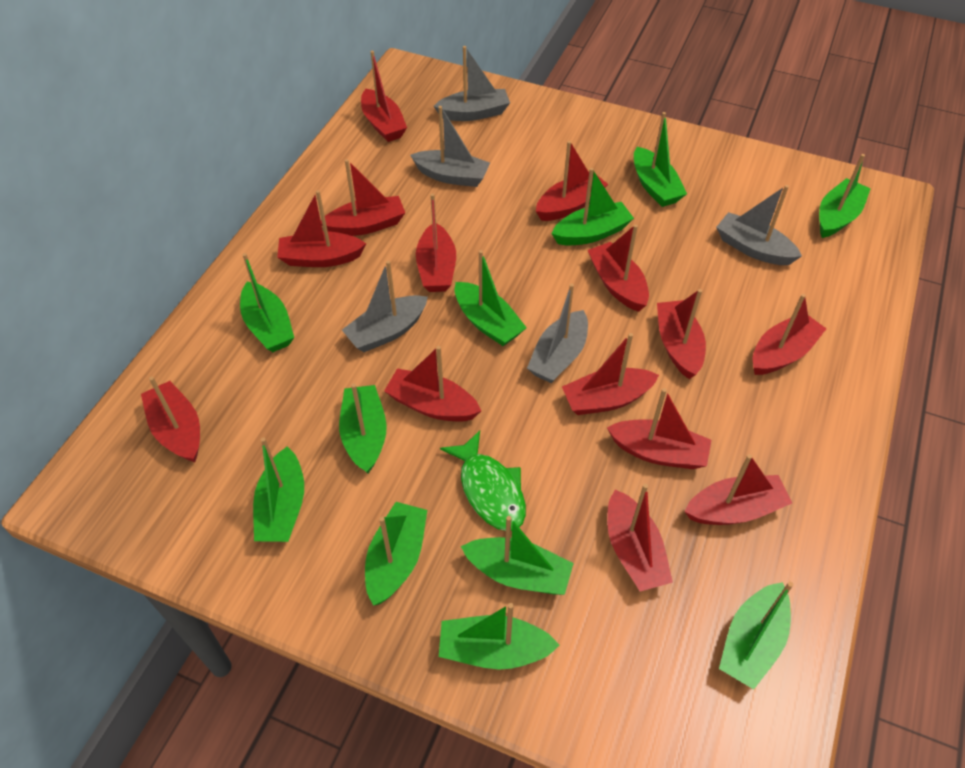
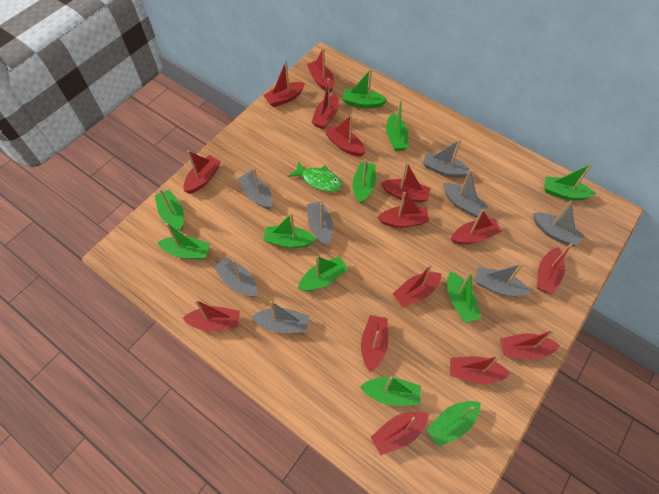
grey boat: [342,261,428,352] [410,106,490,187] [434,46,510,121] [527,283,588,383] [716,185,802,265] = 5 -> [214,257,257,297] [237,168,273,210] [252,301,309,333] [307,201,333,246] [423,139,471,178] [443,170,488,217] [475,263,531,296] [533,201,584,246] = 8
red boat: [141,376,200,462] [277,190,366,267] [321,159,405,236] [361,51,407,142] [384,346,481,422] [416,193,456,292] [536,141,608,221] [562,333,659,415] [587,224,649,312] [607,388,711,469] [607,484,673,592] [657,289,706,379] [684,454,792,525] [753,294,826,375] = 14 -> [182,300,240,331] [183,151,221,194] [263,61,305,107] [307,48,334,93] [311,78,339,129] [325,115,366,157] [361,315,388,372] [371,412,429,455] [377,192,429,228] [381,162,431,203] [393,264,441,307] [450,355,511,384] [451,209,502,244] [500,329,560,360] [537,243,572,294] = 15

